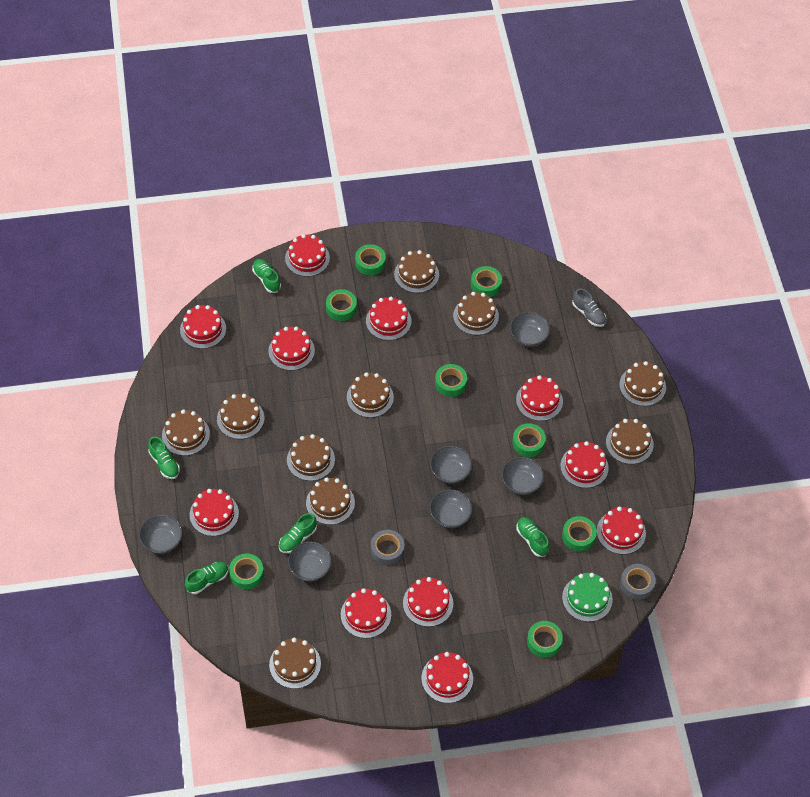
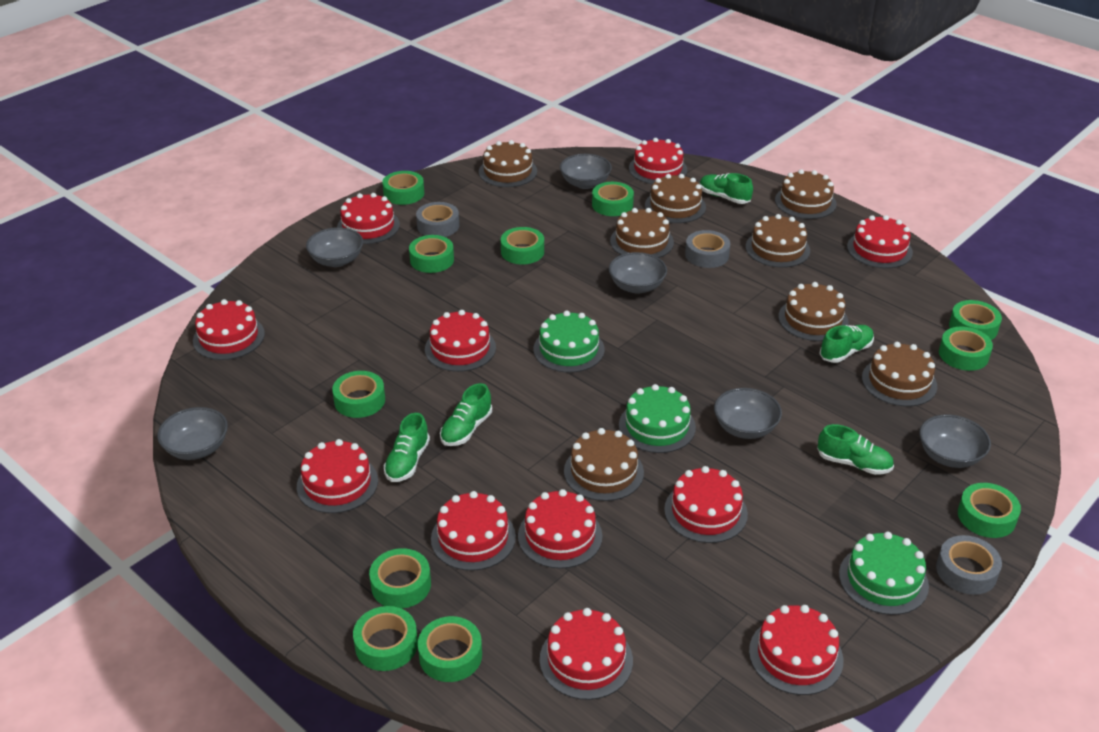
brown cake: [162,409,210,456] [217,394,264,439] [269,638,321,689] [287,434,335,481] [306,477,355,525] [347,372,394,418] [394,250,439,293] [453,292,499,335] [606,419,654,464] [619,361,666,406] = 10 -> [479,140,537,187] [564,428,644,501] [610,208,674,258] [645,174,706,223] [746,214,810,268] [775,169,837,219] [778,282,849,341] [862,342,937,406] = 8
green cake: [562,573,613,622] = 1 -> [533,311,605,373] [619,384,696,453] [839,532,929,615] = 3
green tape: [229,554,264,590] [326,289,357,321] [355,244,386,275] [435,364,467,397] [471,266,502,297] [512,423,546,457] [527,621,563,658] [562,516,597,551] = 8 -> [332,371,385,418] [353,606,418,671] [369,548,431,609] [382,171,424,205] [409,235,454,273] [418,616,482,682] [501,227,544,264] [592,182,634,216] [939,327,993,371] [949,300,1002,340] [958,483,1021,538] = 11
grey shoe: [572,289,606,327] = 1 -> none = 0
grey tape: [371,530,404,565] [620,564,656,600] = 2 -> [416,202,459,237] [685,230,730,268] [936,535,1002,595] = 3

